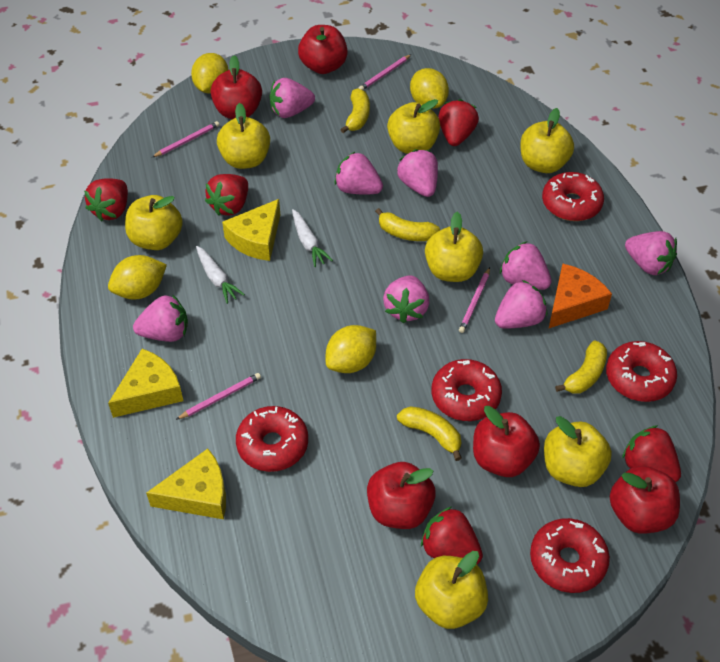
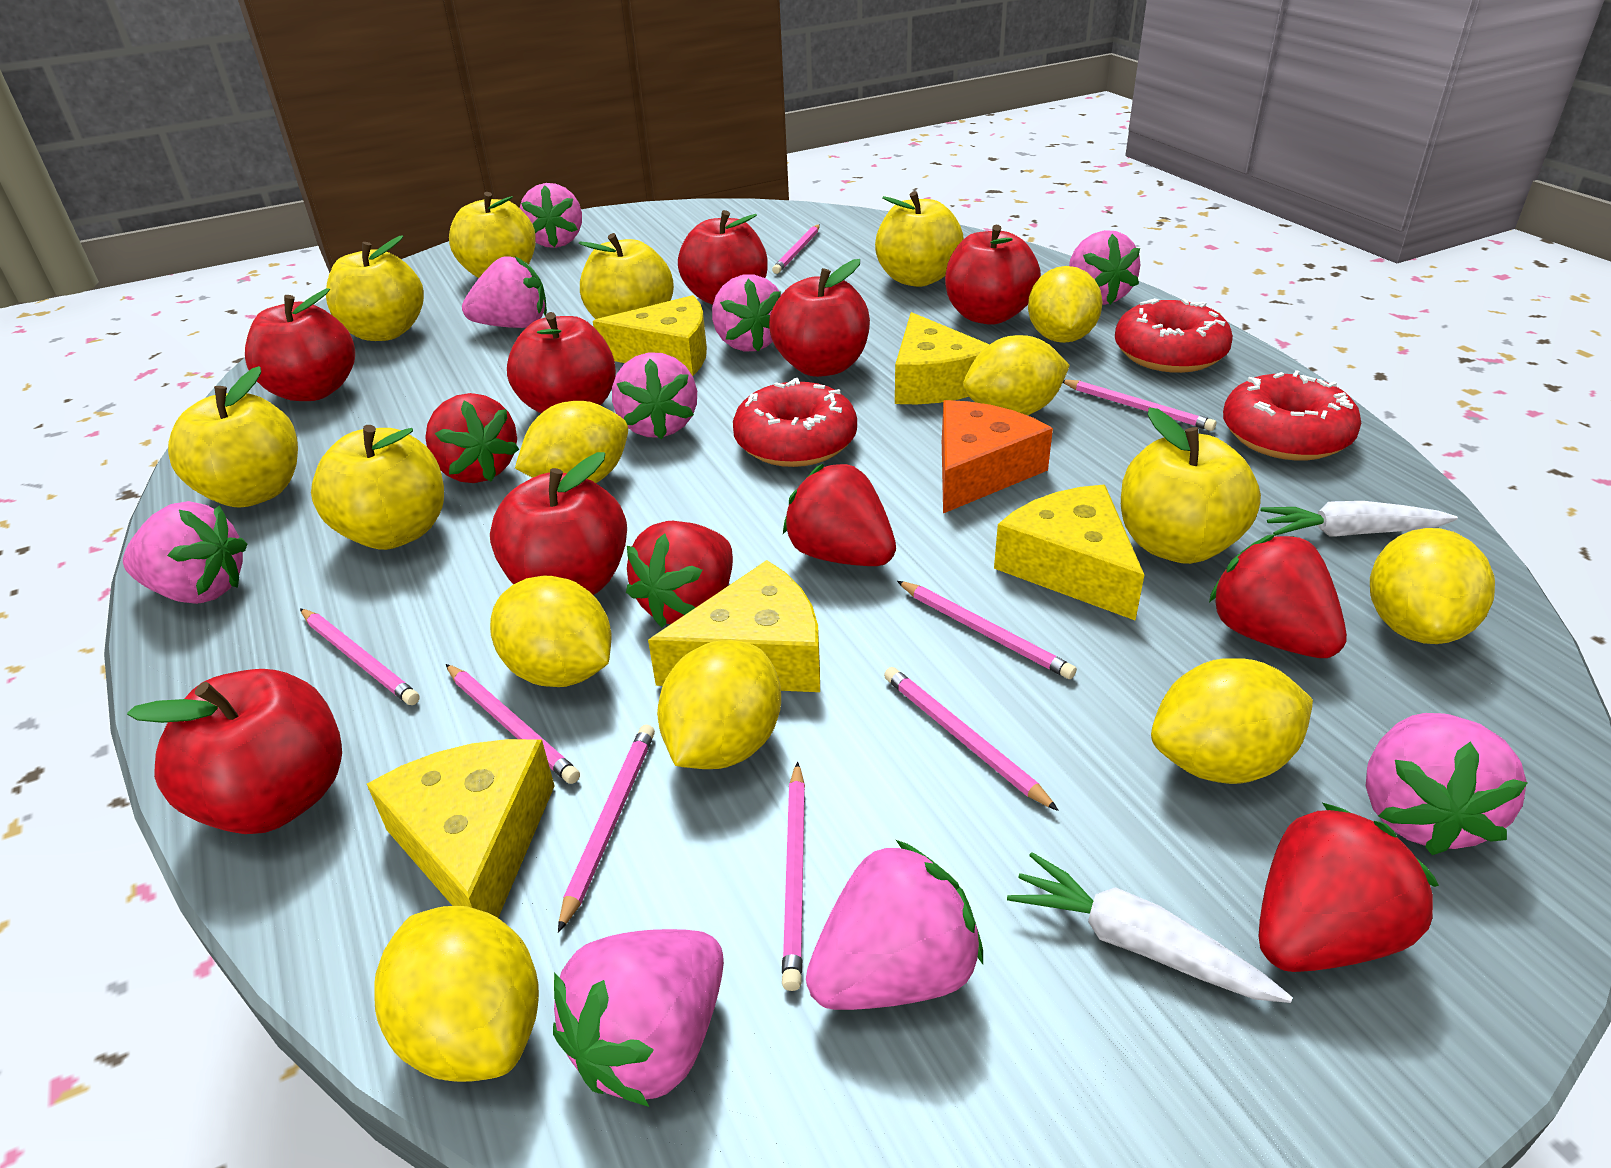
pink pencil: [152,121,220,157] [176,373,261,420] [359,54,411,90] [459,267,490,333] = 4 -> [300,608,420,705] [446,664,580,784] [558,724,655,933] [772,224,820,274] [782,762,805,991] [884,667,1059,811] [897,581,1077,679] [1063,380,1216,431] = 8
pink strawberry: [133,294,188,342] [269,78,315,118] [335,152,383,194] [383,275,429,323] [397,149,438,197] [495,280,547,329] [500,242,551,290] [625,231,677,275] = 8 -> [123,501,247,604] [462,256,547,328] [520,183,582,248] [553,929,724,1107] [612,352,697,439] [712,275,782,352] [806,840,983,1010] [1069,230,1140,305] [1366,713,1528,855] = 9
red apple: [211,55,262,119] [298,25,348,74] [367,462,436,529] [473,406,540,477] [610,466,680,534] = 5 -> [127,669,342,834] [245,289,355,401] [490,452,627,595] [507,312,616,413] [678,210,768,305] [769,259,870,377] [945,225,1041,325] = 7
red donut: [236,406,308,472] [432,359,502,421] [530,518,610,593] [542,172,604,221] [606,341,677,402] = 5 -> [733,378,857,467] [1115,298,1233,373] [1223,370,1361,460] = 3
yellow banana: [340,88,370,133] [375,208,440,241] [397,406,462,461] [555,340,607,394] = 4 -> none = 0
yellow cheese: [108,349,183,418] [146,449,226,519] [222,199,280,261] = 3 -> [367,739,555,918] [593,295,707,376] [648,560,820,692] [895,312,990,404] [994,485,1144,620] = 5
yellow lemon: [108,255,167,300] [191,53,229,93] [326,325,376,373] [410,68,449,109] = 4 -> [374,906,539,1082] [490,576,611,687] [515,401,628,483] [657,640,781,769] [963,335,1070,415] [1028,266,1103,343] [1151,658,1313,784] [1370,528,1495,644] = 8

